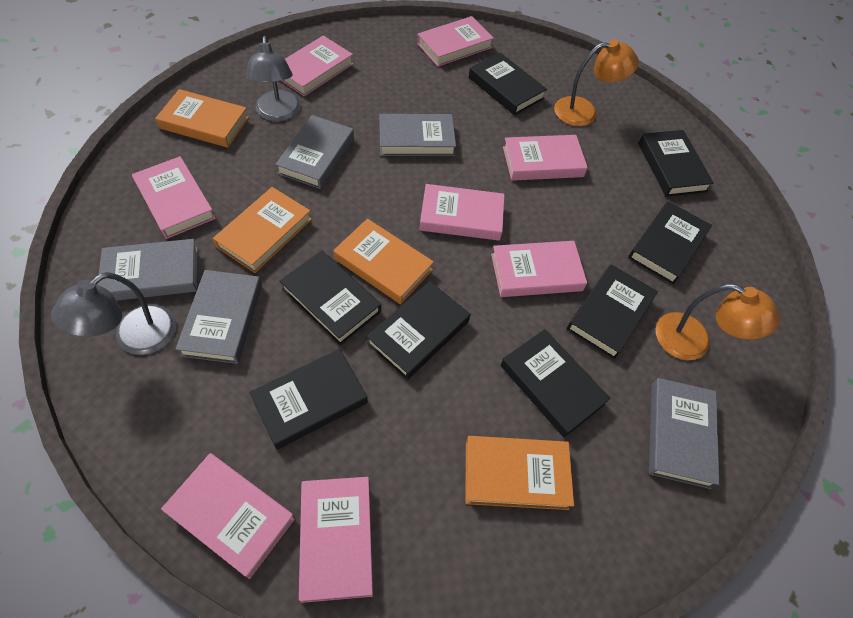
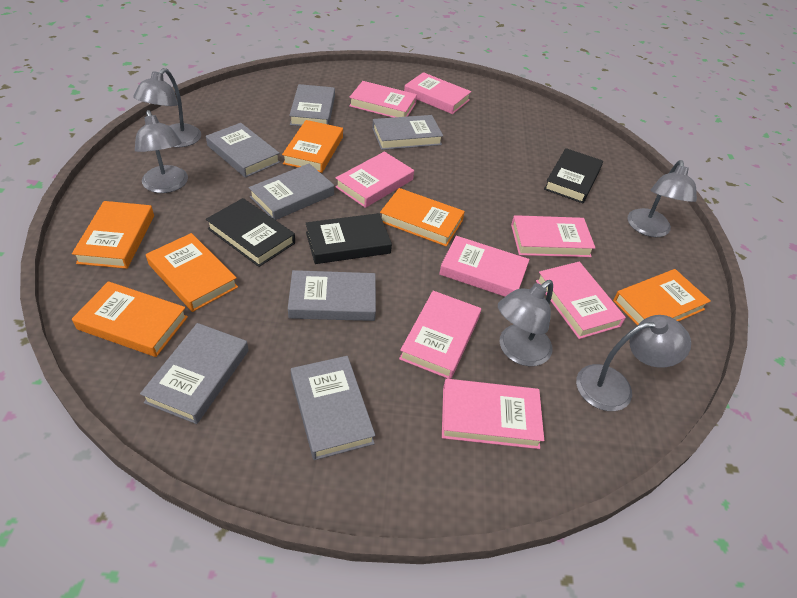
black book: [249,349,368,450] [280,250,381,345] [366,281,470,380] [469,53,547,115] [501,329,611,437] [566,264,658,359] [628,201,712,284] [638,130,714,197] = 8 -> [206,198,295,267] [306,213,392,264] [544,148,603,203] = 3
grey book: [97,239,198,301] [176,270,262,364] [275,115,354,189] [379,114,456,156] [649,378,719,489] = 5 -> [140,323,249,424] [206,123,280,178] [249,163,334,220] [288,270,376,321] [289,84,335,126] [291,356,376,460] [372,115,443,150] = 7
grey lamp: [51,272,176,355] [245,36,301,122] = 2 -> [133,68,201,147] [135,110,188,193] [498,280,553,366] [576,315,691,411] [627,160,697,237] = 5
orange book: [155,89,249,148] [213,187,312,273] [333,219,434,304] [465,436,574,510] = 4 -> [72,201,154,269] [72,281,188,357] [146,233,238,312] [282,120,343,173] [380,188,465,247] [613,269,711,325] = 6
orange lamp: [554,39,639,126] [655,284,781,360] = 2 -> none = 0

